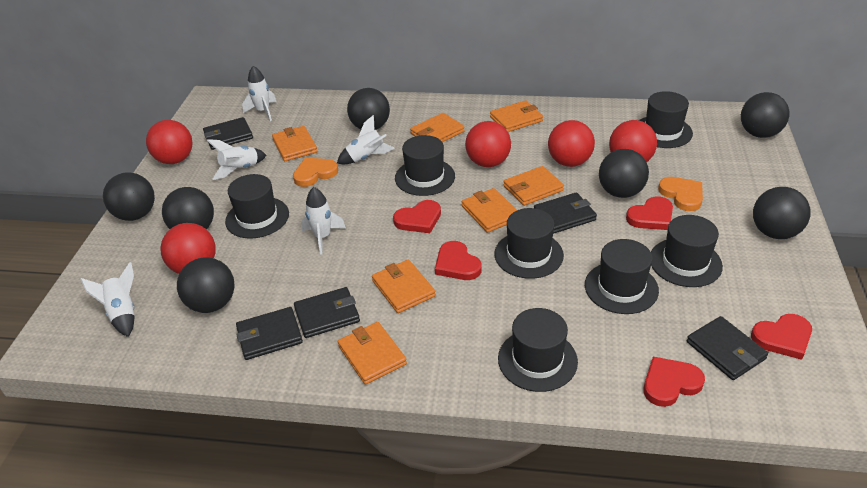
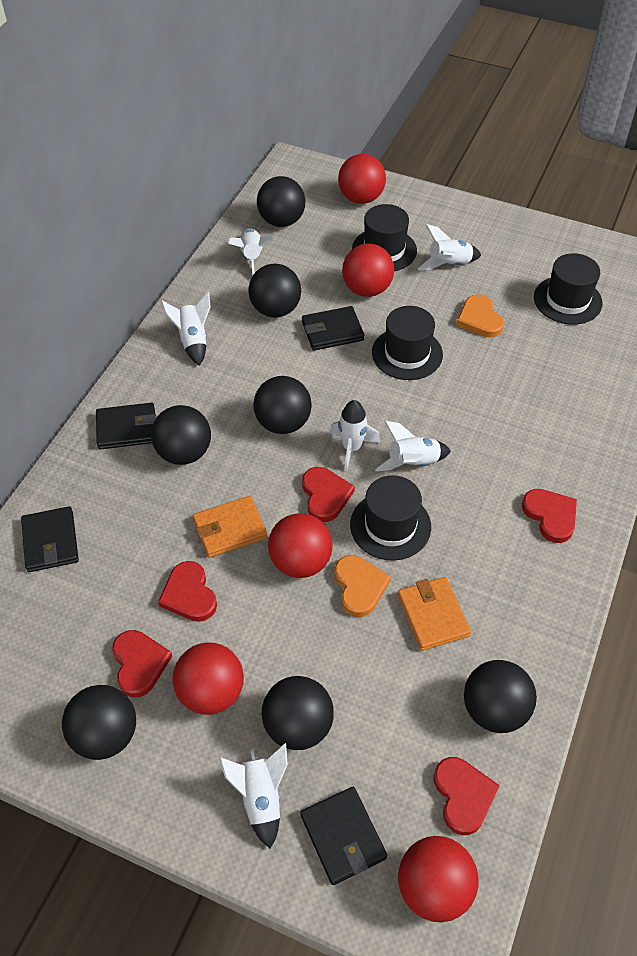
black hat: [225,174,289,239] [395,135,455,196] [494,208,564,279] [498,308,578,392] [585,239,659,314] [639,91,693,148] [651,215,723,287] = 7 -> [350,475,431,560] [352,204,417,271] [372,306,443,380] [534,253,603,325] = 4
black wallet: [203,117,253,150] [236,307,303,360] [294,287,360,338] [534,192,597,234] [687,316,768,380] = 5 -> [21,506,79,572] [96,403,156,450] [300,787,387,885] [302,306,365,351] = 4
orange wallet: [272,126,318,161] [338,322,407,385] [372,259,436,313] [410,113,465,142] [462,188,517,233] [490,100,543,132] [504,166,564,206] = 7 -> [193,496,268,558] [398,577,471,651] = 2
white rocket: [80,262,135,337] [207,139,266,180] [242,66,277,121] [301,187,346,254] [337,115,395,164] = 5 -> [161,292,211,366] [219,743,288,849] [228,229,274,275] [330,400,380,472] [375,421,451,471] [418,224,481,270] = 6

